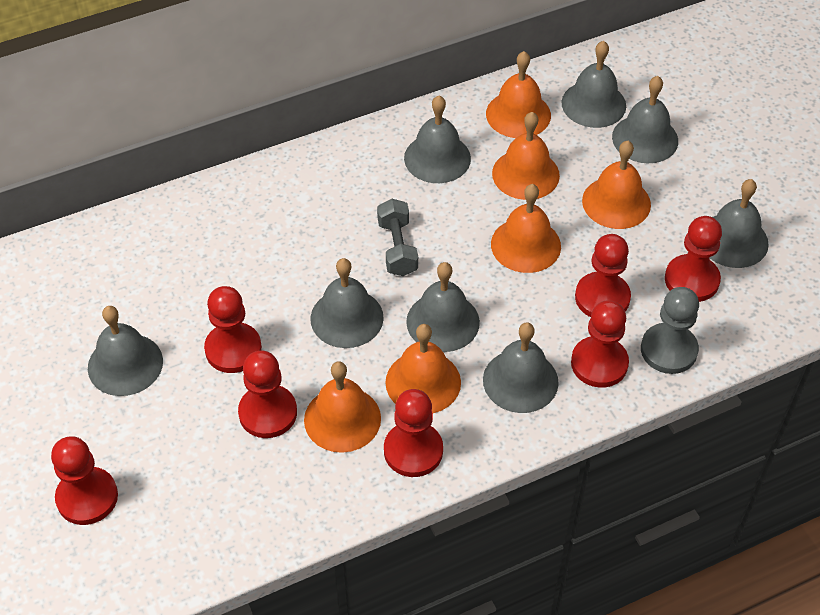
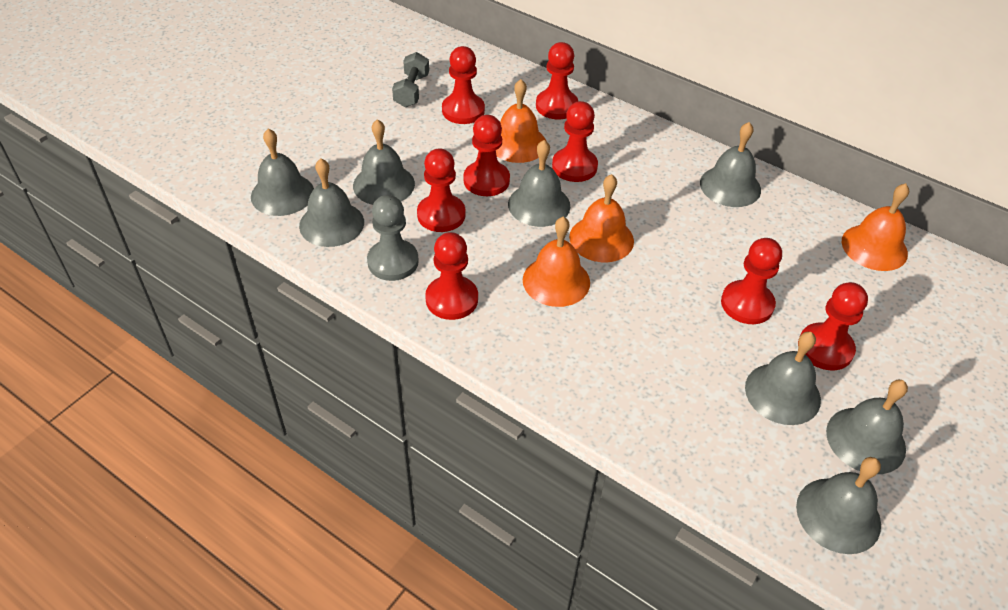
orange bell: [304,362,381,453] [385,324,461,413] [486,51,551,138] [491,184,561,273] [492,112,560,200] [582,141,651,229] = 6 -> [496,79,547,163] [523,217,590,307] [569,174,634,262] [842,183,909,271] = 4
red pawn: [51,436,118,525] [204,286,262,373] [238,351,297,438] [384,389,443,477] [571,300,629,388] [575,234,631,317] [665,216,722,302] = 7 -> [417,148,465,232] [425,232,478,320] [442,46,485,124] [464,115,510,196] [536,42,578,119] [552,101,598,182] [721,238,782,324] [798,282,868,370] = 8

